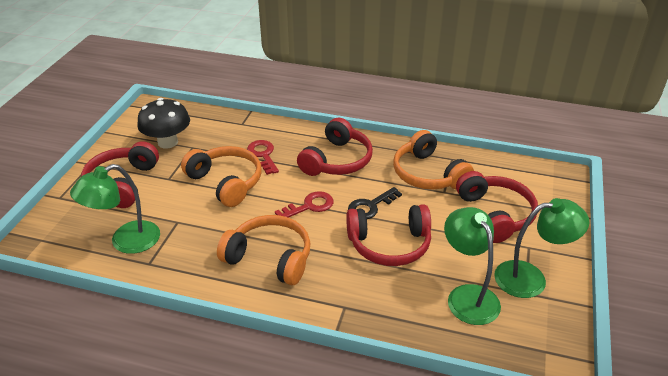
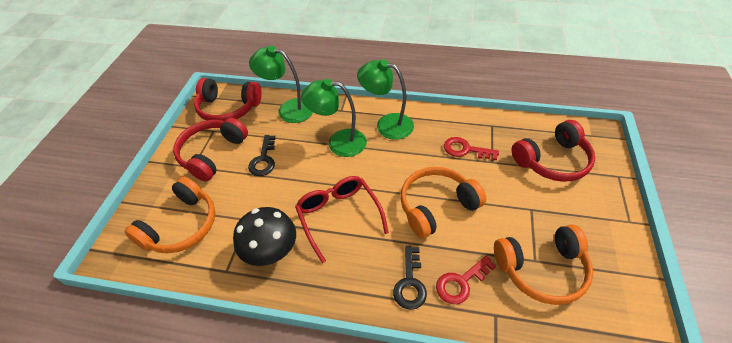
black key: [348,187,402,219] = 1 -> [248,135,276,176] [393,246,427,310] = 2
red glasses: none = 0 -> [295,176,389,263] = 1
red headphones: [81,141,159,208] [297,118,373,176] [346,204,431,266] [456,171,538,243] = 4 -> [173,118,248,181] [194,78,262,121] [512,120,595,182] = 3

